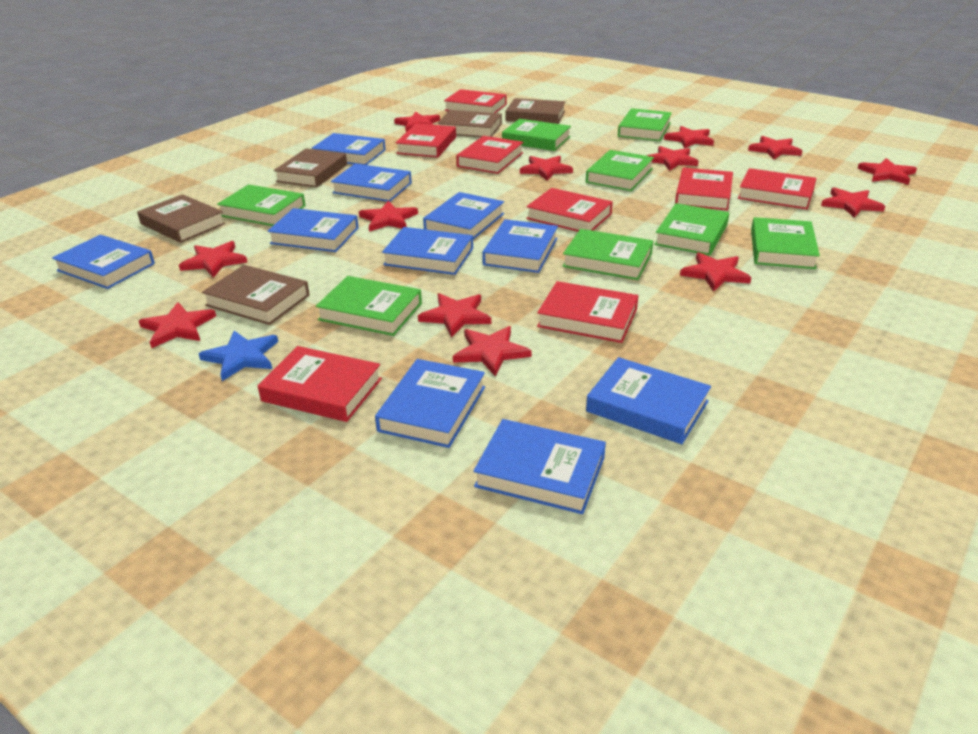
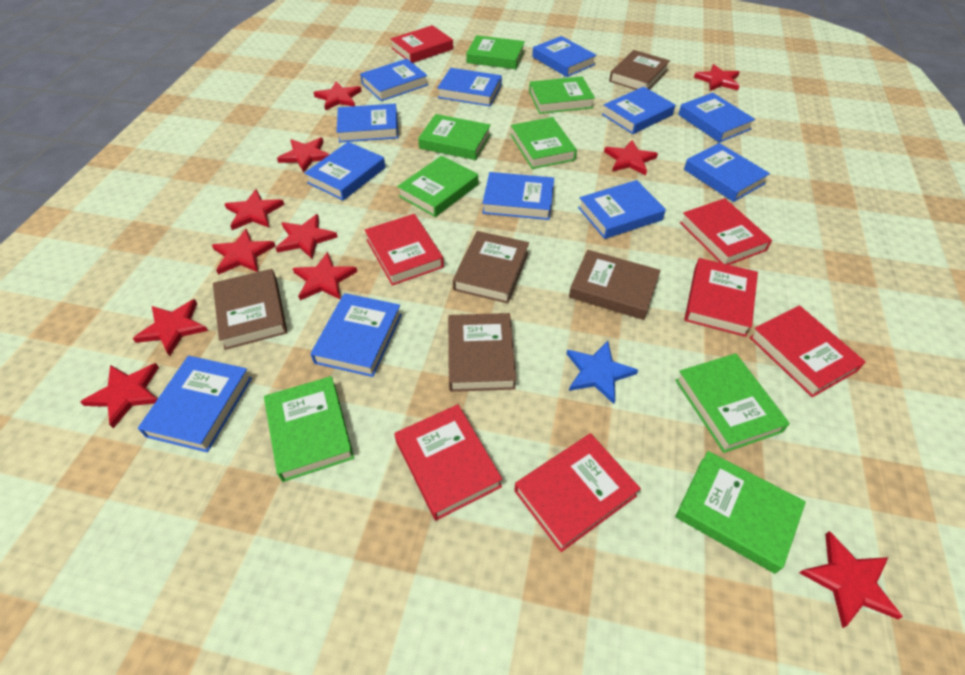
blue book: [52,235,155,289] [267,208,359,252] [312,133,386,165] [331,164,412,202] [375,359,485,448] [382,227,473,275] [423,192,504,239] [473,419,606,514] [482,219,558,273] [586,357,711,444] = 10 -> [138,356,252,453] [304,142,386,201] [310,293,402,377] [337,104,399,143] [360,59,428,101] [437,68,502,106] [482,172,554,220] [532,36,597,77] [578,180,666,239] [602,87,675,134] [678,93,755,143] [684,143,770,202] = 12
red book: [258,346,382,422] [396,123,456,158] [444,89,507,113] [456,136,523,174] [526,188,613,232] [537,281,638,343] [675,167,733,211] [738,168,816,209] = 8 -> [365,214,444,286] [390,25,453,63] [394,404,502,521] [514,433,641,552] [680,198,772,265] [684,258,758,337] [749,305,866,397] = 7
red star: [139,302,216,348] [179,241,247,278] [359,201,418,232] [394,112,440,132] [418,293,491,338] [453,326,532,376] [520,156,573,181] [647,146,699,171] [664,126,714,149] [680,252,752,292] [748,136,802,160] [821,187,885,218] [857,158,917,185] = 13 -> [81,363,159,428] [132,299,208,356] [212,228,275,275] [224,189,284,230] [276,214,338,259] [277,138,330,173] [292,252,357,300] [314,81,362,111] [604,140,658,175] [694,64,740,91] [799,531,903,628] = 11

